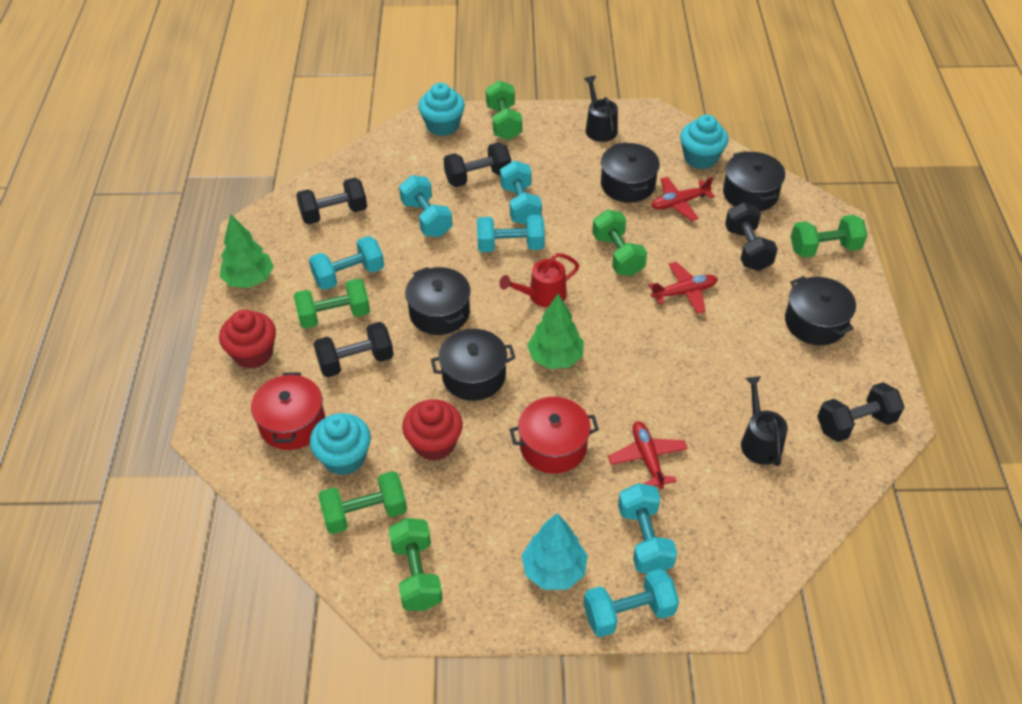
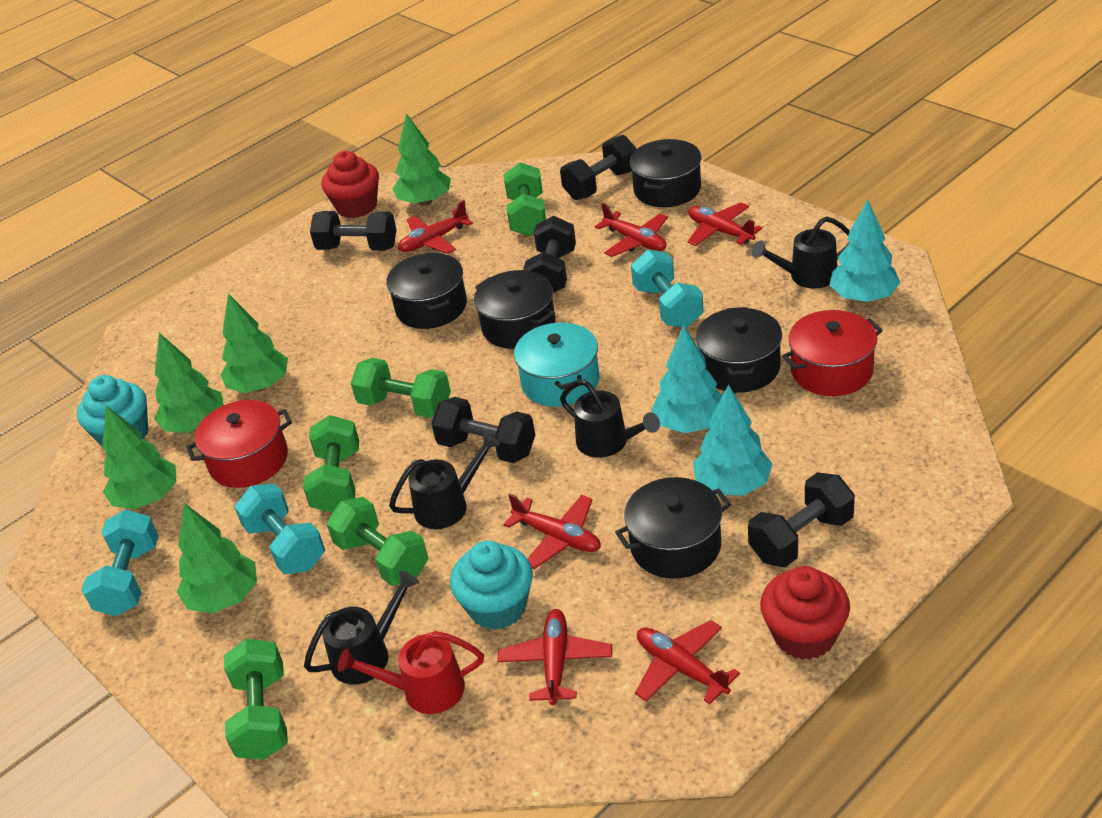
black watering can: [584,76,618,142] [741,376,788,466] = 2 -> [304,571,419,684] [389,432,500,529] [560,380,660,458] [752,217,850,289] = 4
green dumbbell: [293,278,370,329] [318,471,407,534] [388,518,443,611] [486,80,522,140] [592,210,647,276] [791,215,867,258] = 6 -> [224,639,288,760] [303,415,359,513] [327,497,428,586] [351,358,451,418] [504,162,546,236] = 5
green tree: [220,214,274,288] [527,293,584,369] = 2 -> [102,406,176,509] [154,333,224,433] [177,503,257,614] [220,294,288,393] [393,113,451,206] = 5
red plane: [608,421,688,489] [648,262,718,314] [651,177,715,221] = 3 -> [398,200,473,254] [498,609,612,705] [504,494,601,569] [595,203,668,257] [635,620,740,704] [687,202,762,246] = 6
turquoise cupcake: [310,413,371,475] [418,83,465,136] [680,115,728,169] = 3 -> [77,375,148,446] [450,540,533,630] = 2
turquoise dumbbell: [309,236,384,290] [399,175,452,237] [477,215,545,252] [500,160,542,225] [583,569,679,637] [618,483,677,573] = 6 -> [81,510,159,616] [234,484,325,575] [631,250,704,328] = 3
turquoise pot: none = 0 -> [514,323,599,407] = 1
turquoise tree: [521,513,588,590] = 1 -> [651,325,723,433] [693,384,772,496] [830,199,900,302] = 3

